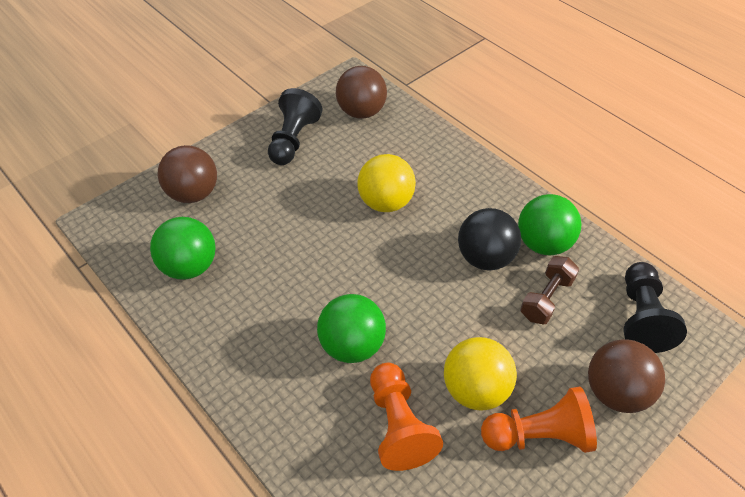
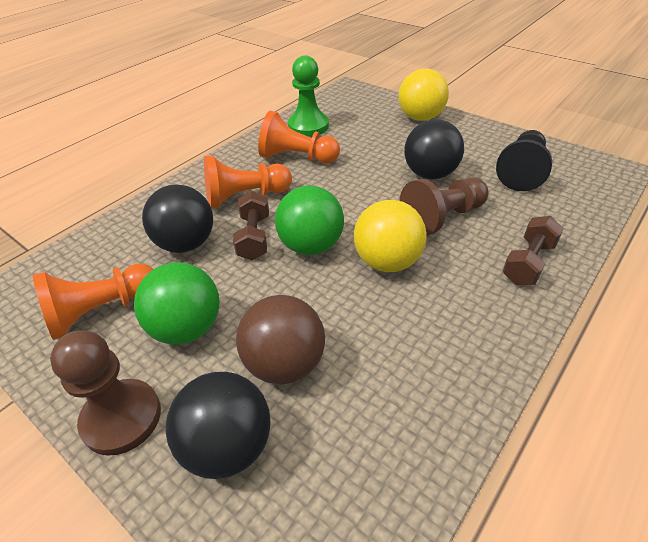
black ball: [458,208,521,271] = 1 -> [142,184,213,253] [166,372,271,479] [404,119,464,179] = 3
black pawn: [268,88,323,165] [623,262,687,353] = 2 -> [496,130,552,191] = 1
brown ball: [158,145,217,203] [336,66,387,119] [588,339,665,413] = 3 -> [236,295,325,384] = 1
brown dumbbell: [520,256,579,324] = 1 -> [233,191,269,260] [502,216,564,285] = 2
brown pawn: none = 0 -> [50,330,161,456] [400,177,489,236] = 2
green ball: [150,217,216,280] [317,294,386,363] [518,194,581,255] = 3 -> [134,262,220,344] [275,186,344,255] = 2
green pawn: none = 0 -> [288,55,329,137] = 1
orange pawn: [370,363,443,471] [481,387,597,453] = 2 -> [33,264,153,340] [204,156,292,209] [258,111,340,164] = 3

